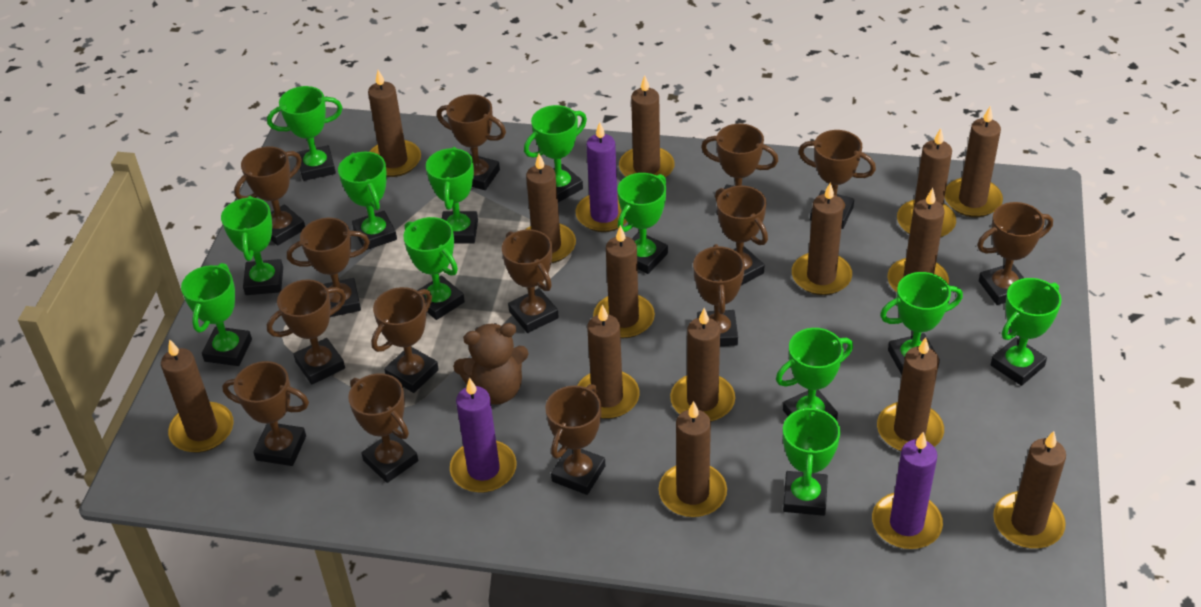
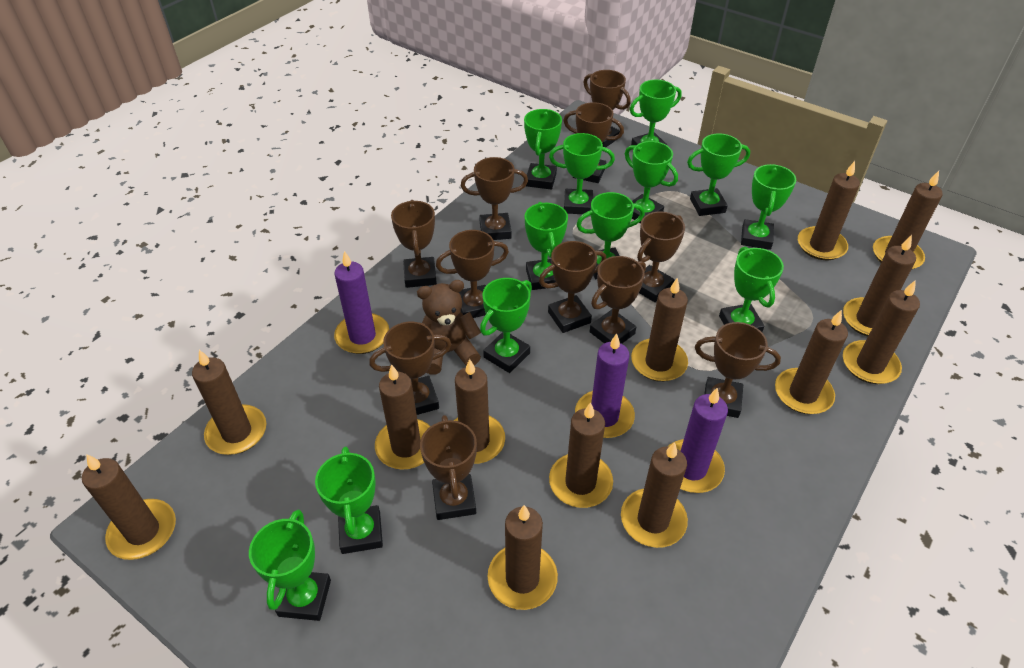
brown candle: [161,339,234,453] [368,70,421,177] [525,154,576,263] [577,304,639,419] [593,225,655,338] [619,75,675,178] [659,401,727,517] [670,308,735,422] [792,183,852,295] [877,337,944,451] [888,188,949,292] [897,128,956,238] [945,106,1003,217] [993,431,1066,549] = 14 -> [82,454,176,560] [192,350,266,455] [375,364,431,470] [453,359,505,464] [488,505,558,610] [549,402,613,508] [621,442,688,548] [631,278,688,382] [775,310,848,414] [798,161,860,260] [843,235,916,336] [843,281,920,384] [873,171,943,270] = 13
brown trophy: [222,361,309,466] [234,147,305,246] [267,280,346,384] [287,218,370,317] [348,374,418,483] [371,287,439,393] [437,94,506,190] [502,229,559,333] [545,384,606,495] [693,244,745,346] [701,124,778,215] [715,186,768,285] [798,130,876,229] [977,202,1053,305] = 14 -> [369,322,452,415] [391,200,437,288] [420,415,477,520] [436,230,509,318] [461,157,528,240] [539,241,606,333] [563,102,624,183] [583,70,631,148] [590,256,646,344] [637,212,685,302] [695,322,781,418] = 11

